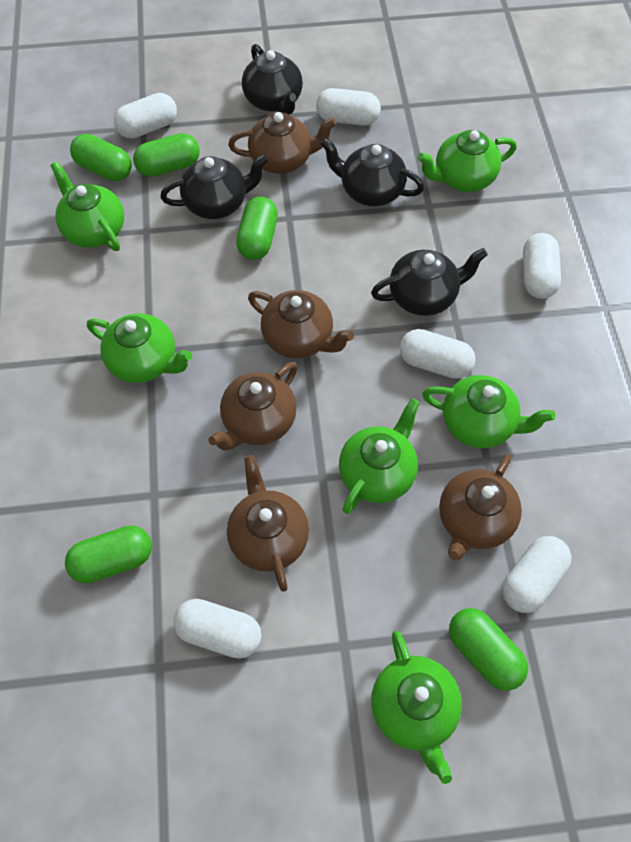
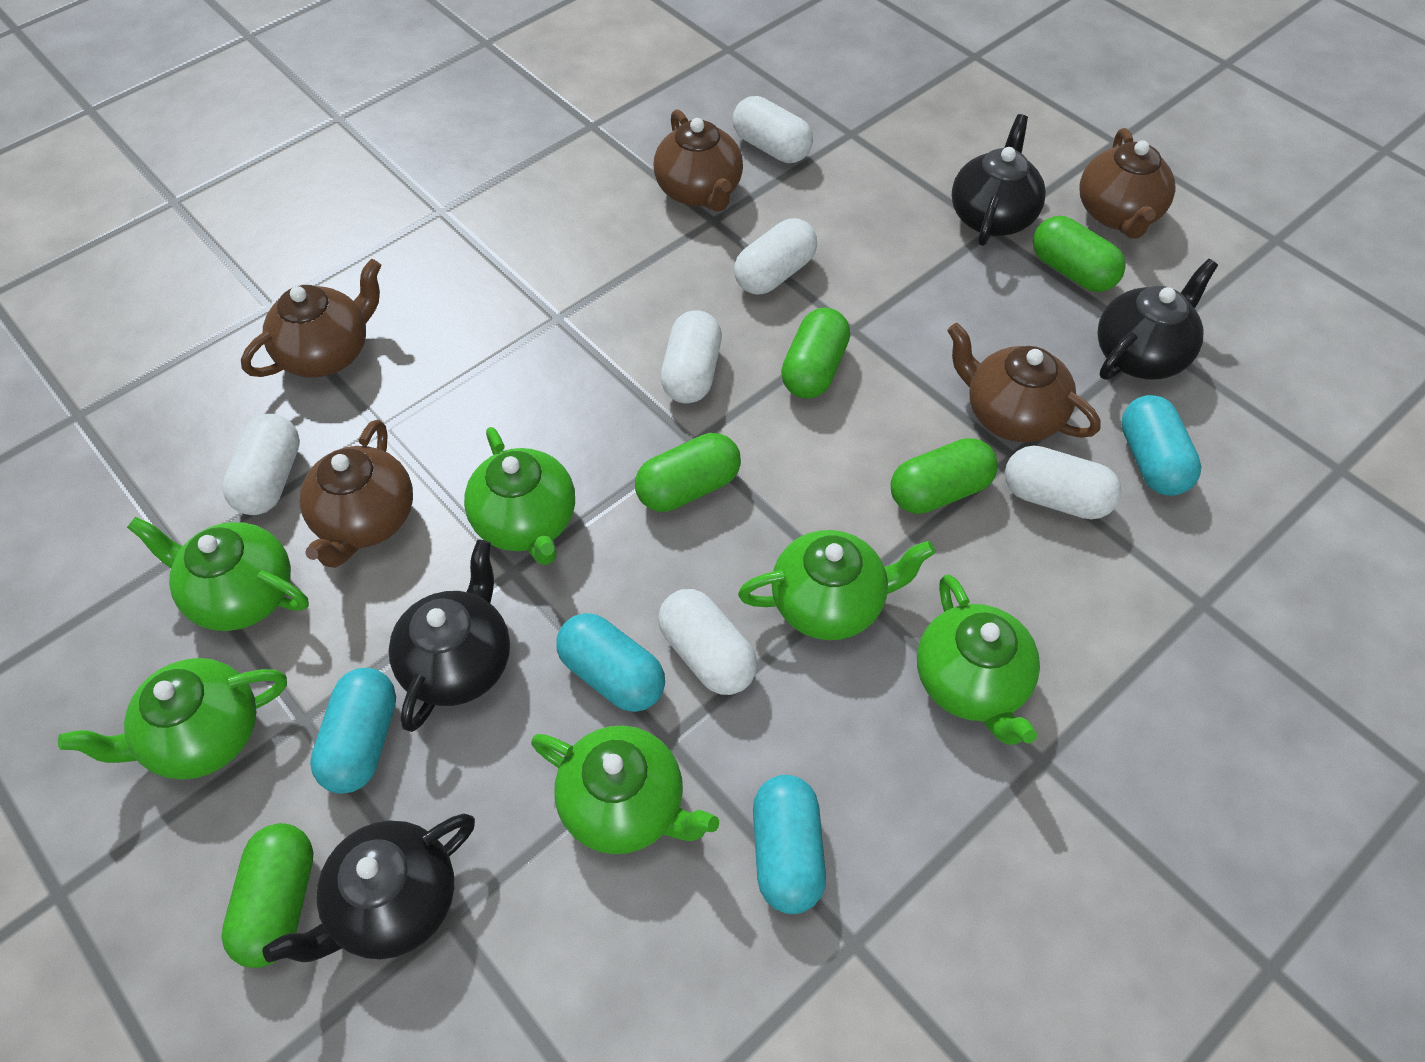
turquoise capsule: none = 0 -> [310,668,396,794] [556,613,665,712] [753,775,826,914] [1121,395,1202,496] = 4

